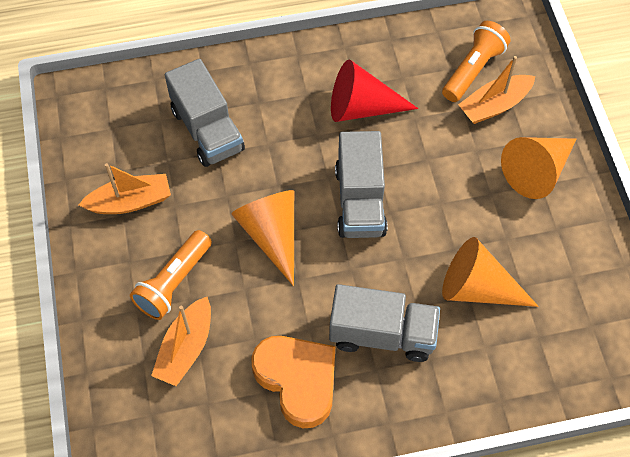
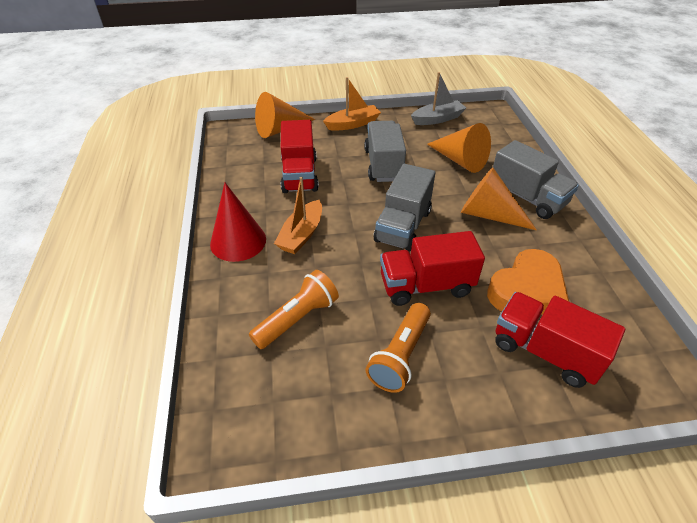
grey boat: none = 0 -> [411,72,466,125] = 1
orange boat: [79,163,171,214] [151,297,211,386] [458,56,535,124] = 3 -> [274,177,322,254] [323,77,381,131] = 2
red truck: none = 0 -> [281,120,319,193] [380,231,485,306] [495,292,625,388] = 3

